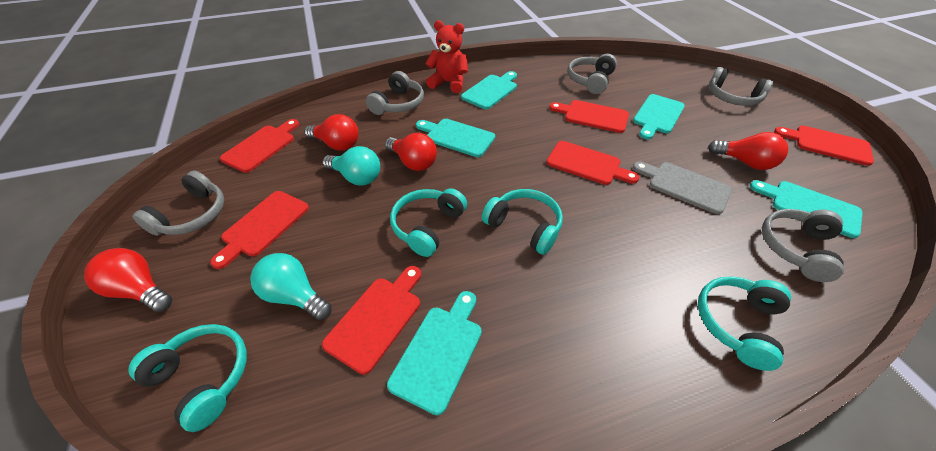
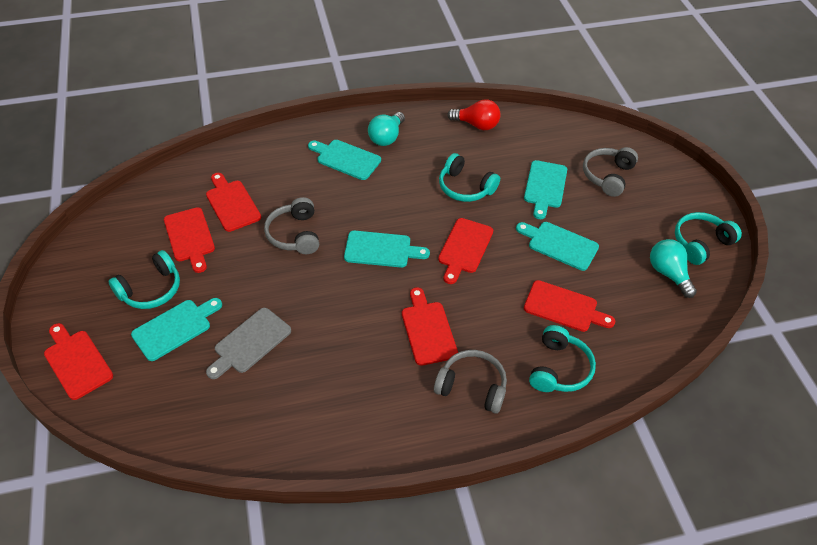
grey headphones: [132,171,224,236] [366,71,424,115] [567,54,617,94] [708,67,773,106] [762,209,844,282] = 5 -> [264,197,319,254] [434,350,507,414] [583,147,638,197] = 3
red light bulb: [84,248,173,312] [304,114,359,151] [385,133,437,171] [708,132,788,170] = 4 -> [447,99,501,130] = 1
red teddy bear: [425,20,468,93] = 1 -> none = 0

